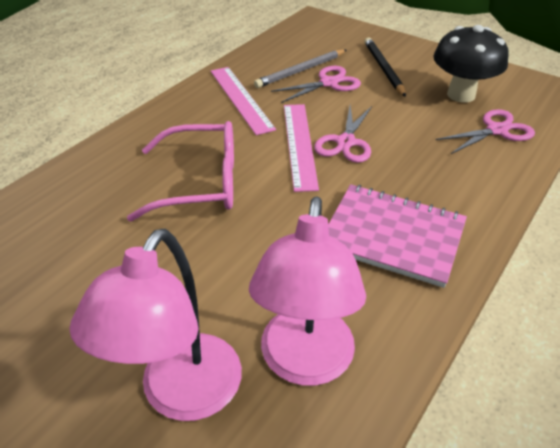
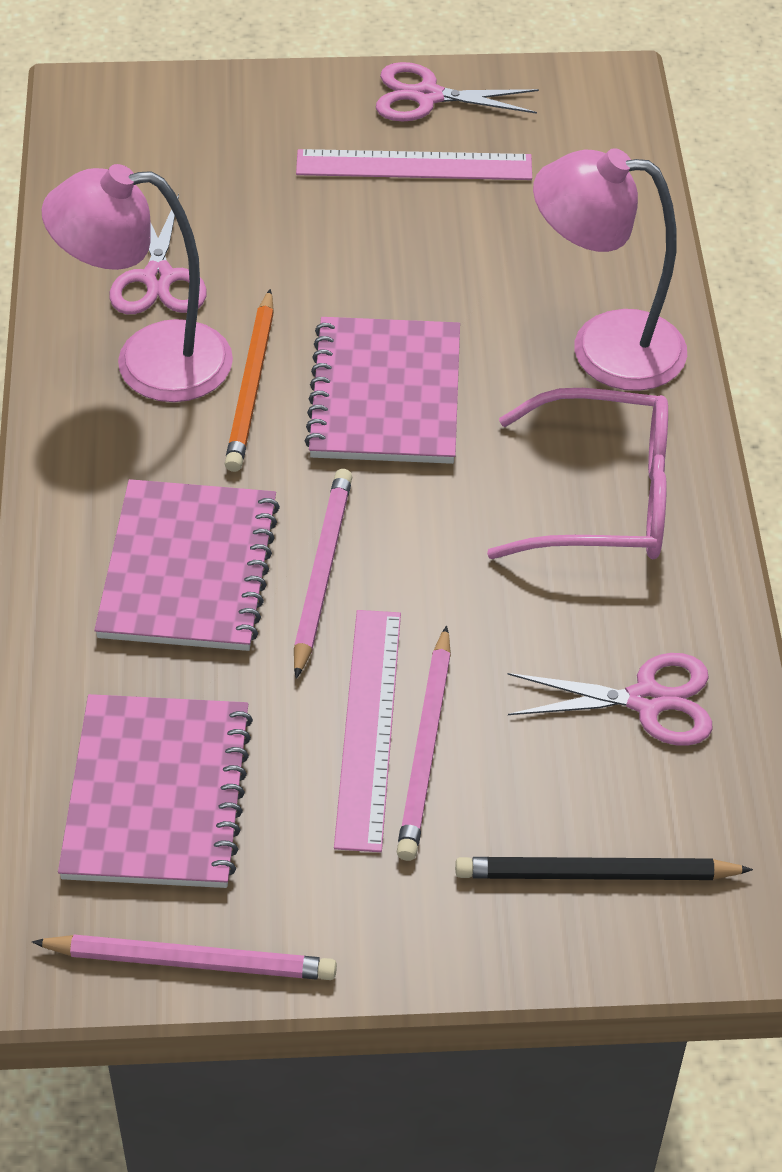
black mushroom: [433,25,509,103] = 1 -> none = 0
grey pencil: [254,49,346,88] = 1 -> none = 0
orange pencil: none = 0 -> [225,289,274,472] = 1
pink notebook: [328,184,467,288] = 1 -> [58,694,253,888] [94,479,280,651] [305,317,460,464] = 3
pink pencil: none = 0 -> [32,935,337,980] [294,469,352,679] [397,625,451,861] = 3

